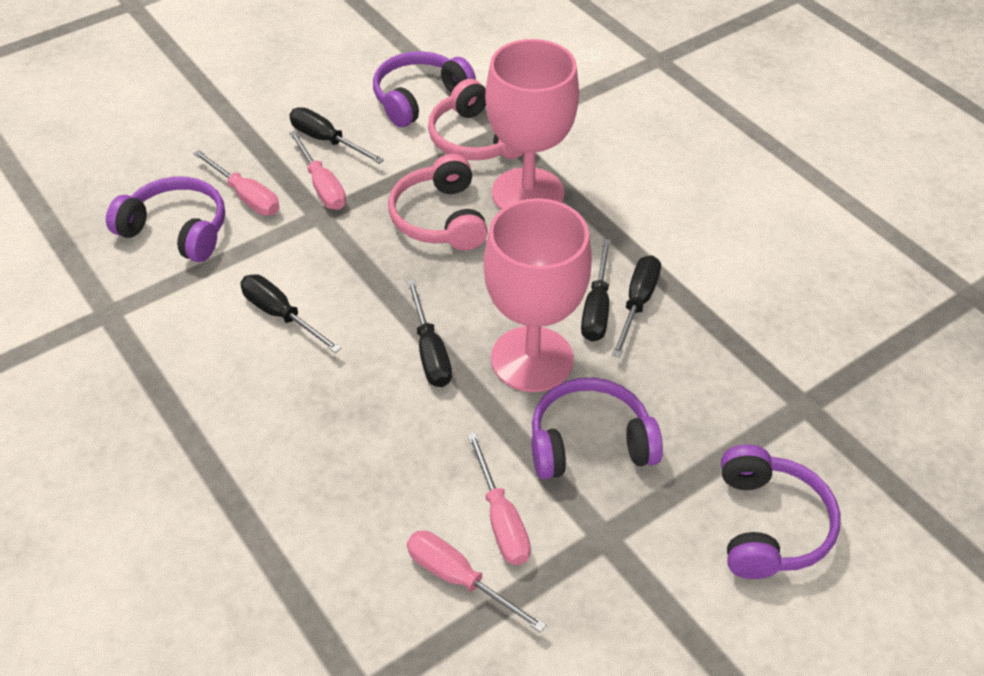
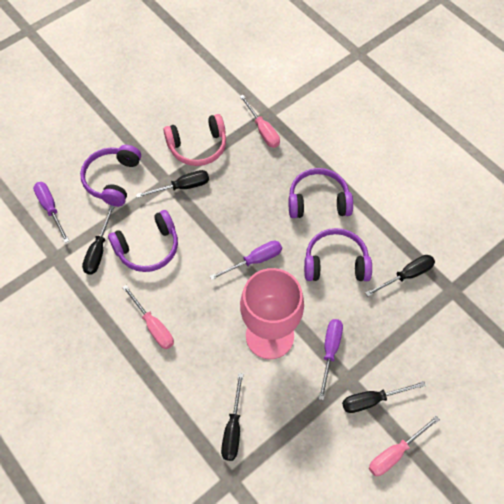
pink goblet: [483,198,592,392] [485,39,579,210] = 2 -> [240,268,304,359] = 1
pink headphones: [388,154,488,251] [428,79,524,160] = 2 -> [163,114,226,166] = 1
pink screwdriver: [193,150,279,216] [289,131,346,210] [407,530,546,633] [467,432,531,565] = 4 -> [122,285,174,349] [239,95,280,148] [369,416,440,476] = 3
purple screwdriver: none = 0 -> [33,182,69,243] [209,241,282,280] [319,319,343,400] = 3

